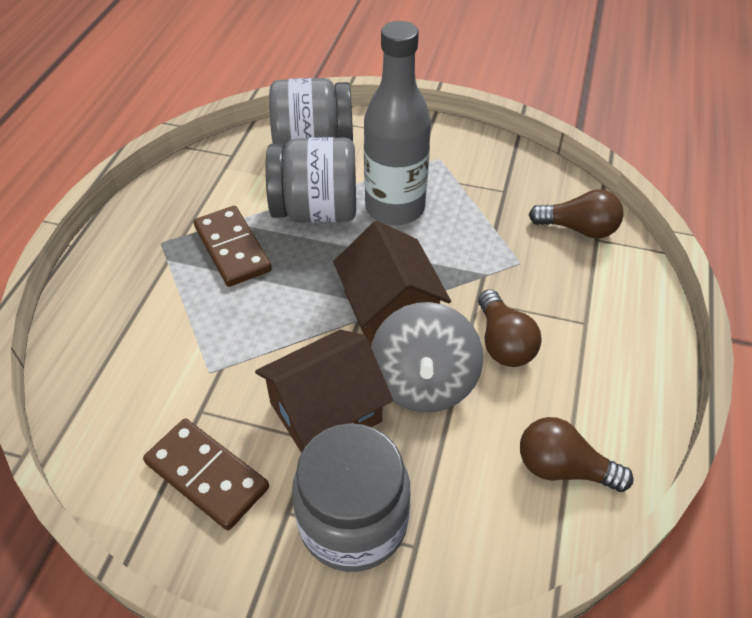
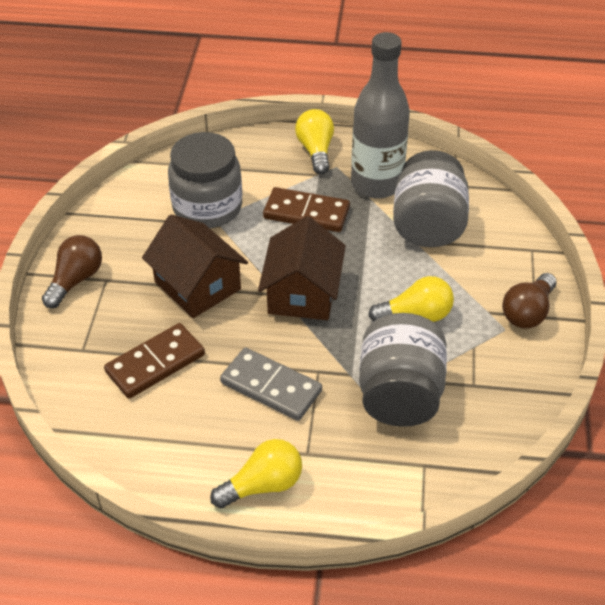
brown light bulb: [478,289,542,367] [520,417,634,492] [529,190,624,238] = 3 -> [42,235,102,308] [502,273,557,329] = 2
grey domino: none = 0 -> [220,347,322,421] = 1
grey spinning top: [371,302,483,412] = 1 -> none = 0
yellow light bulb: none = 0 -> [210,439,302,508] [295,109,334,174] [368,276,454,322] = 3

